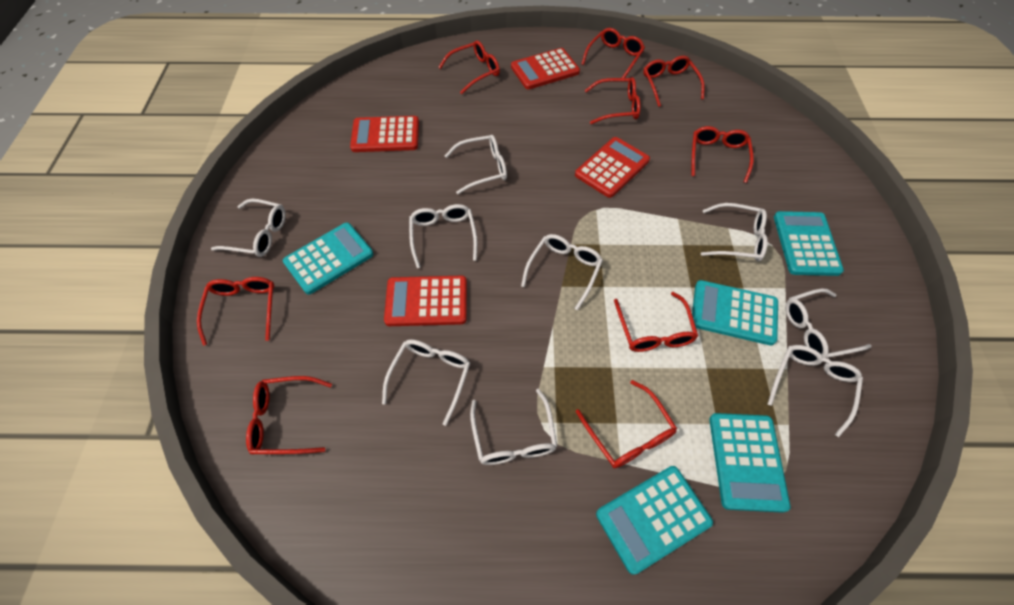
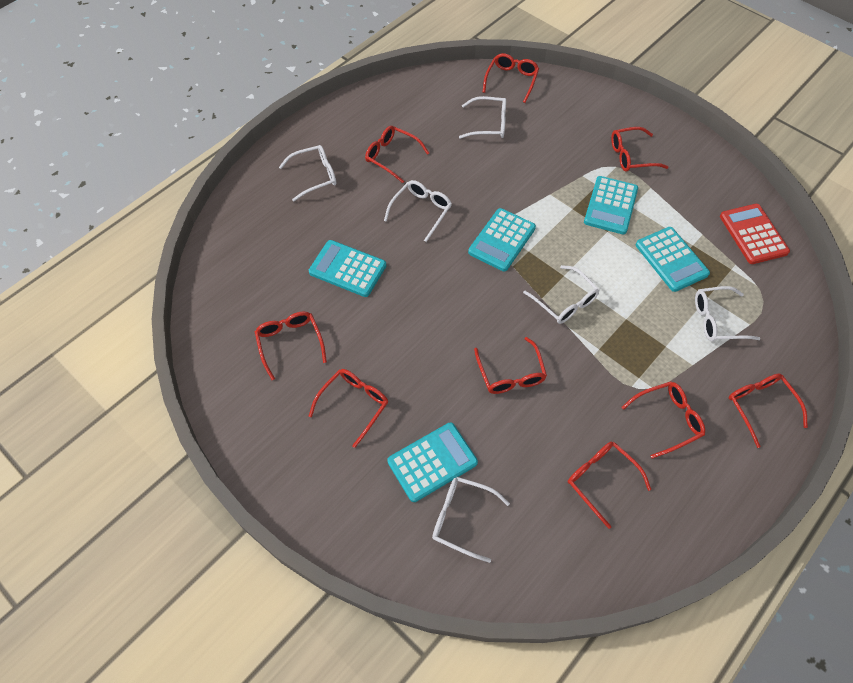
red calculator: [350,116,419,152] [384,276,467,326] [511,48,580,89] [575,137,650,198] = 4 -> [720,204,790,264] = 1
white glasses: [211,199,286,257] [382,339,470,426] [409,204,477,268] [445,135,507,194] [470,388,557,465] [521,234,603,310] [701,203,768,261] [768,345,863,437] [785,289,872,358] = 9 -> [279,145,336,202] [384,180,452,242] [432,477,510,563] [459,96,506,139] [523,265,600,324] [695,286,760,341] = 6

